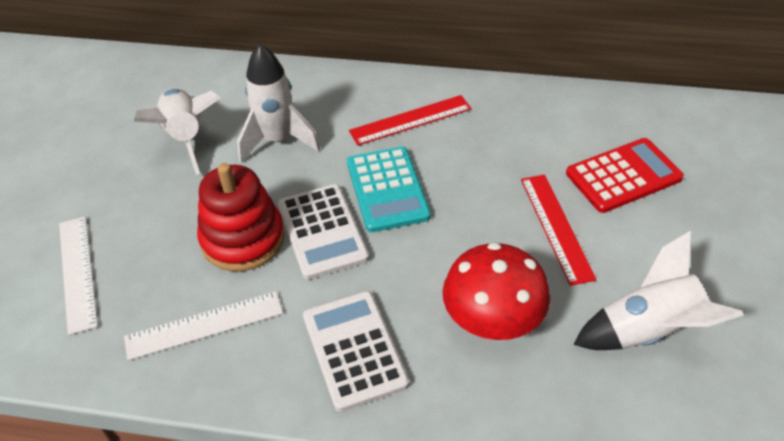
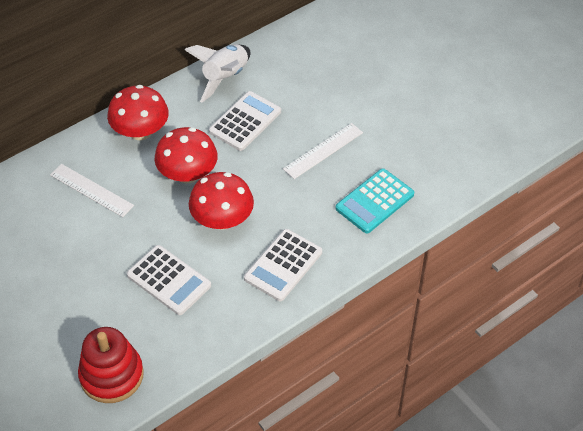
red calculator: [566,138,684,213] = 1 -> none = 0
red mushroom: [443,242,550,340] = 1 -> [107,85,169,140] [155,127,218,183] [189,172,254,230] = 3
red ruler: [349,95,472,145] [521,175,597,286] = 2 -> none = 0
white calculator: [278,184,369,280] [303,291,409,412] = 2 -> [127,245,211,315] [209,91,281,151] [244,229,322,301] = 3
white rocket: [134,88,220,175] [237,44,320,163] [574,231,744,350] = 3 -> [185,44,250,103] = 1

